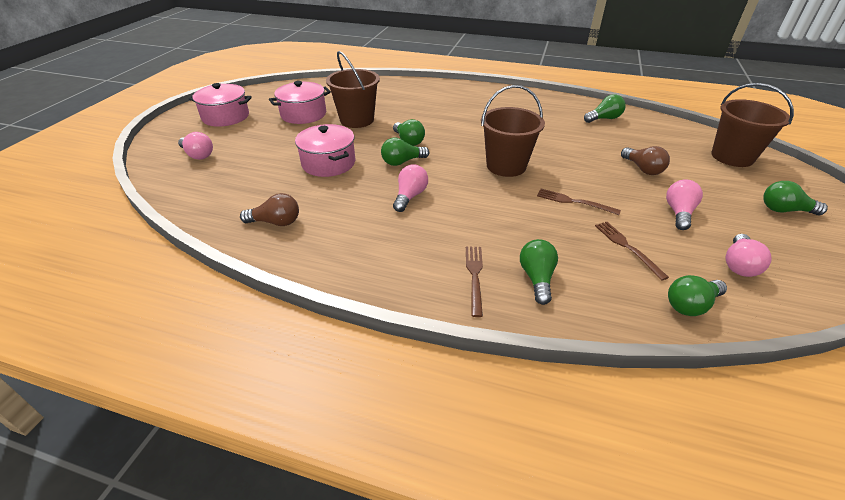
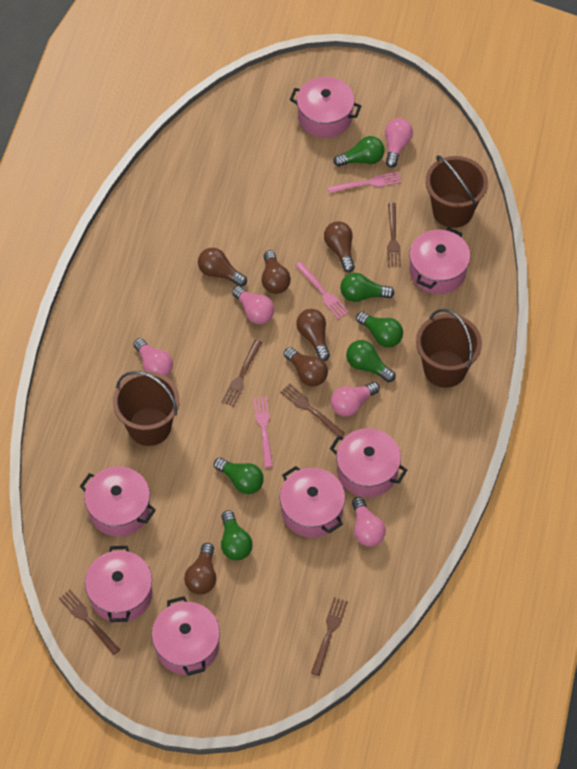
brown fork: [466,246,483,317] [537,189,621,215] [595,222,669,281] = 3 -> [59,590,120,655] [222,340,262,407] [280,383,345,437] [311,597,348,676] [387,203,401,266] = 5
brown light bulb: [240,193,299,226] [621,146,670,175] = 2 -> [184,543,216,595] [198,248,247,286] [261,250,291,294] [284,347,328,386] [296,309,330,361] [324,221,355,272] = 6
pink fork: none = 0 -> [253,397,273,468] [295,261,349,319] [327,172,401,193] = 3
pink light bulb: [178,132,213,160] [393,164,428,212] [666,179,703,230] [726,234,772,277] = 4 -> [133,338,173,377] [232,286,274,324] [331,382,380,417] [352,497,386,546] [385,118,413,168] = 5
pink pot: [188,83,252,127] [269,81,331,124] [295,124,355,177] = 3 -> [80,466,156,537] [85,546,152,622] [152,596,220,676] [280,466,345,538] [290,77,361,138] [330,428,407,497] [409,227,470,294] = 7

